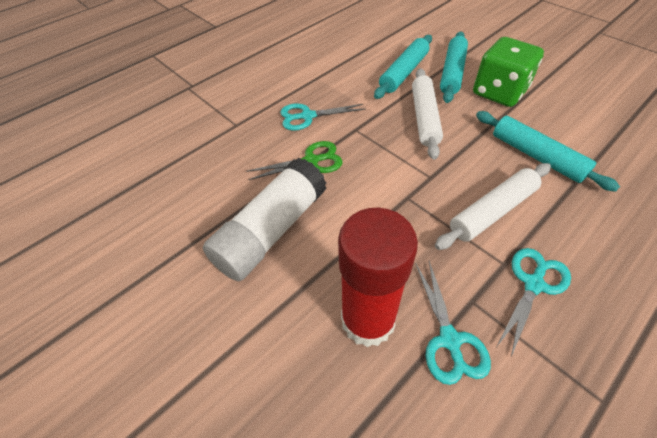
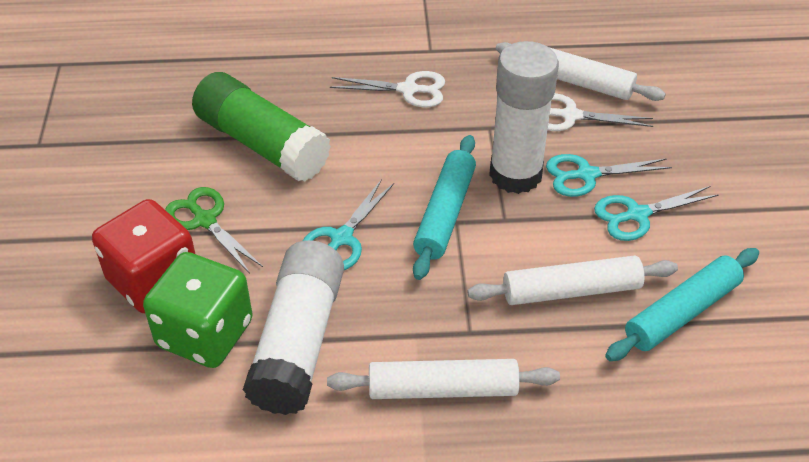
green glue stick: none = 0 -> [192,72,331,182] = 1
red dice: none = 0 -> [92,199,195,313] = 1
red glue stick: [338,208,418,347] = 1 -> none = 0
turquoise rolling pin: [374,35,432,99] [440,32,468,103] [476,111,620,192] = 3 -> [413,135,476,280] [605,248,759,361] = 2
white glue stick: [203,158,326,281] = 1 -> [243,240,344,415] [489,41,559,194] = 2
white rolling pin: [412,68,443,160] [435,163,551,250] = 2 -> [327,359,560,399] [467,255,678,305] [496,42,666,101] = 3
white scissors: none = 0 -> [330,71,445,107] [548,93,653,131] = 2

